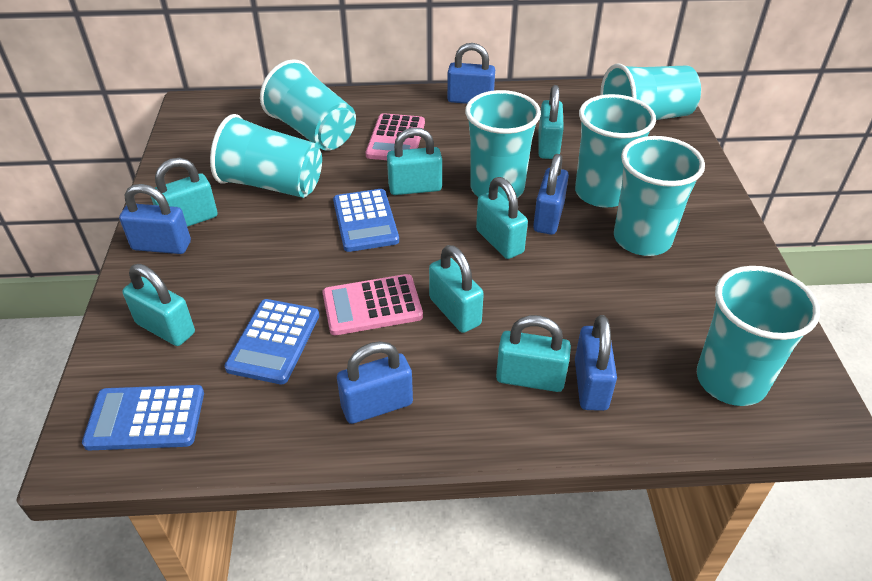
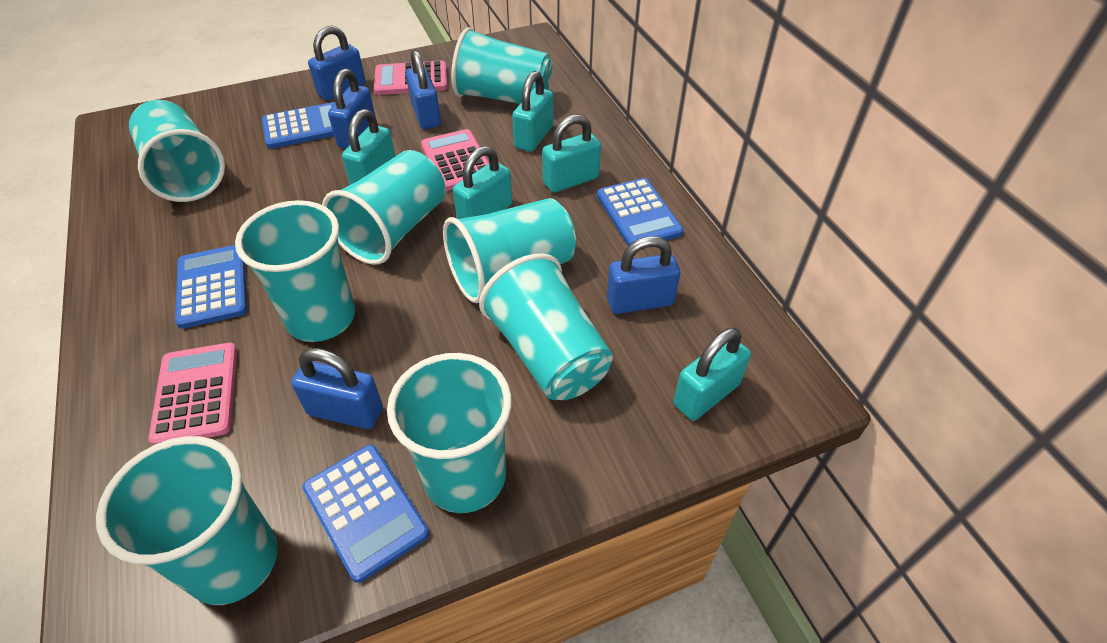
blue calculator: [82,385,204,450] [224,299,319,384] [333,189,399,252] = 3 -> [175,245,247,329] [262,102,335,149] [302,445,429,583] [597,178,683,246] = 4
pink calculator: [323,274,423,335] [366,113,425,160] = 2 -> [148,343,237,445] [374,61,447,95] [421,129,489,191] = 3
turquoise cup: [210,114,322,198] [260,59,356,151] [465,90,541,200] [575,94,656,208] [600,64,701,120] [614,136,705,256] [697,266,820,406] = 7 -> [96,436,278,605] [129,100,225,202] [235,200,355,342] [322,150,446,265] [387,353,512,513] [443,198,576,303] [451,27,552,104] [479,253,613,400] = 8
turquoise padlock: [122,264,195,346] [151,158,218,227] [387,127,442,195] [429,245,484,333] [476,177,528,259] [496,315,571,392] [538,85,564,159] = 7 -> [342,109,395,185] [453,146,512,219] [512,71,553,152] [542,114,601,193] [673,328,751,421] = 5

